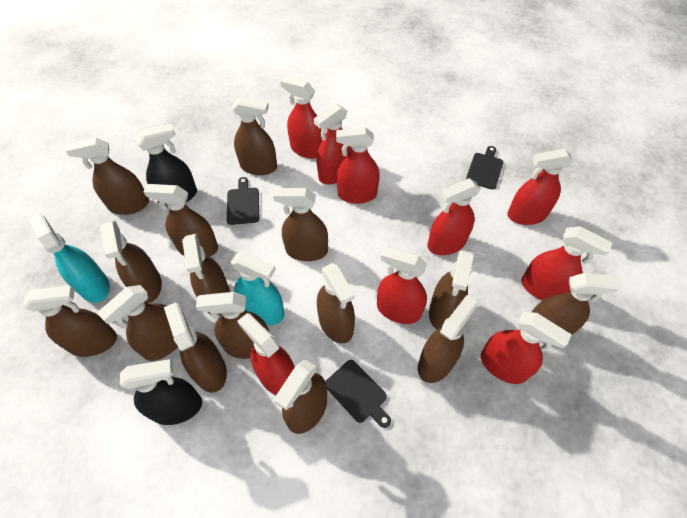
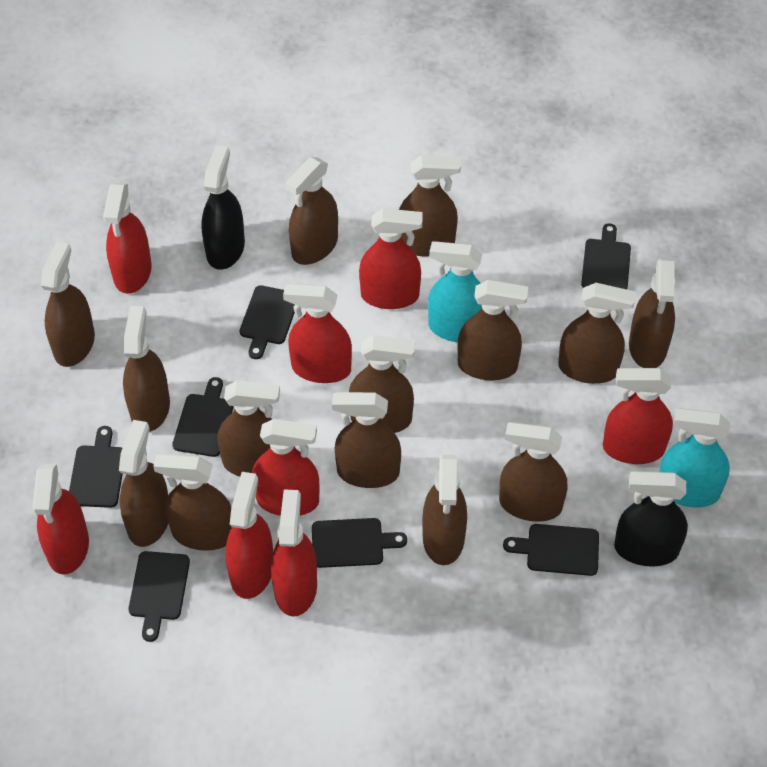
black cutting board: [227,177,259,225] [325,360,391,428] [466,146,503,190] = 3 -> [69,426,123,508] [128,551,190,642] [172,377,234,457] [240,285,295,359] [312,518,407,568] [503,524,599,576] [581,223,631,289] = 7
brown spray bottle: [23,286,117,357] [66,138,149,215] [97,285,178,361] [100,221,162,303] [144,184,218,257] [164,302,227,393] [182,234,230,315] [196,292,269,359] [232,96,277,175] [273,188,328,261] [274,360,327,434] [317,263,355,343] [418,295,478,383] [429,250,474,330] [532,273,622,335] = 15 -> [41,241,95,367] [119,420,168,547] [123,306,170,432] [153,454,232,551] [218,380,280,476] [286,157,338,265] [332,392,401,488] [349,335,415,433] [399,155,461,256] [422,455,467,565] [458,280,528,380] [499,422,567,522] [558,283,636,384] [629,258,675,368] = 14
red spray bottle: [237,313,295,395] [280,76,322,159] [314,103,351,184] [336,127,380,204] [377,247,427,324] [428,178,481,255] [481,312,572,384] [507,149,573,225] [521,226,612,301] = 9 -> [32,464,89,574] [103,183,152,294] [226,472,273,599] [252,419,320,516] [271,490,317,616] [283,284,352,383] [359,208,423,309] [603,368,673,464] = 8

